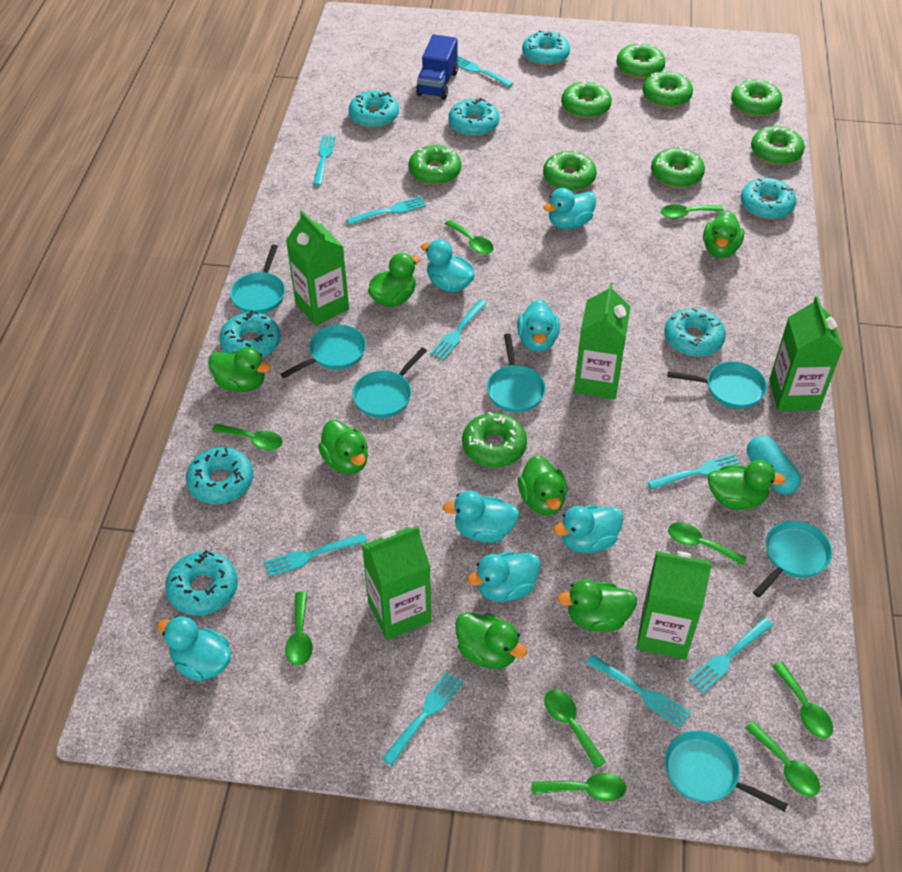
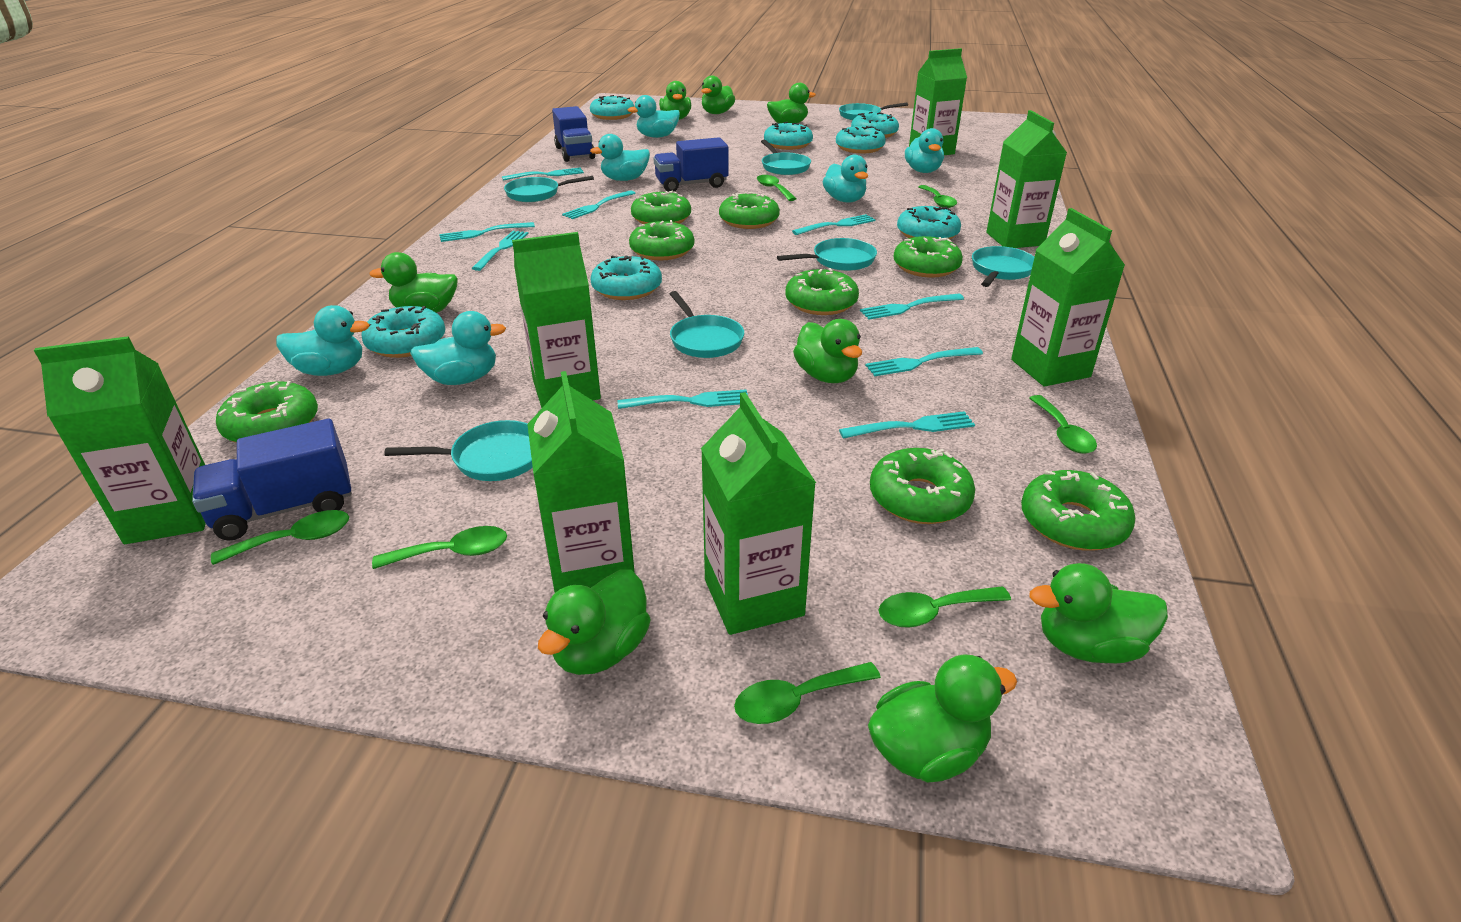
blue truck: [416,34,458,99] = 1 -> [192,419,352,541] [552,106,595,162] [654,137,728,192] = 3
green carton: [286,211,349,326] [362,526,431,640] [574,282,631,399] [637,551,712,659] [769,296,843,411] = 5 -> [34,336,206,544] [512,232,601,408] [527,371,635,593] [701,392,816,635] [909,48,967,155] [986,110,1067,248] [1011,208,1125,387] = 7
green donut: [409,145,461,185] [462,411,527,468] [543,150,597,191] [561,80,612,119] [617,42,665,79] [643,71,693,108] [651,146,705,188] [731,79,782,116] [751,126,805,165] = 9 -> [216,381,318,443] [629,220,694,260] [631,191,691,224] [719,192,780,229] [785,268,859,315] [870,448,975,524] [893,236,963,278] [1021,470,1135,551] = 8
green spoon: [212,424,283,450] [285,592,313,666] [445,220,494,254] [531,773,626,802] [544,689,606,769] [661,204,724,219] [668,522,747,566] [745,721,820,796] [772,662,833,739] = 9 -> [211,510,349,565] [372,526,507,569] [734,662,881,724] [757,175,797,201] [878,586,1011,628] [918,185,957,208] [1029,395,1097,454] = 7
turquoise capsule: [747,436,801,494] = 1 -> none = 0
turquoise donut: [165,550,238,615] [186,447,253,504] [219,310,280,358] [348,91,399,128] [449,98,499,137] [522,30,570,66] [664,308,726,357] [741,178,796,219] = 8 -> [361,306,445,358] [590,95,635,120] [590,255,662,300] [764,122,813,150] [836,126,886,154] [851,112,899,138] [897,206,961,239] = 7
turquoise duck: [157,616,231,681] [421,239,475,292] [443,490,520,543] [467,551,541,602] [517,300,560,352] [543,188,596,229] [554,505,624,553] = 7 -> [276,305,369,376] [410,311,506,385] [590,134,650,181] [628,95,680,138] [823,155,868,203] [905,128,944,173] = 6

